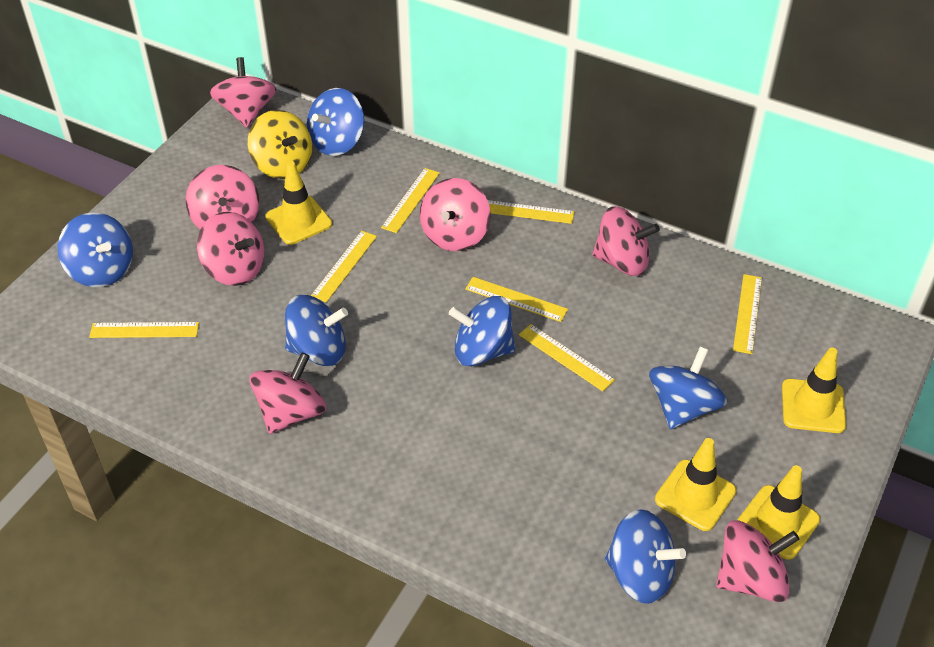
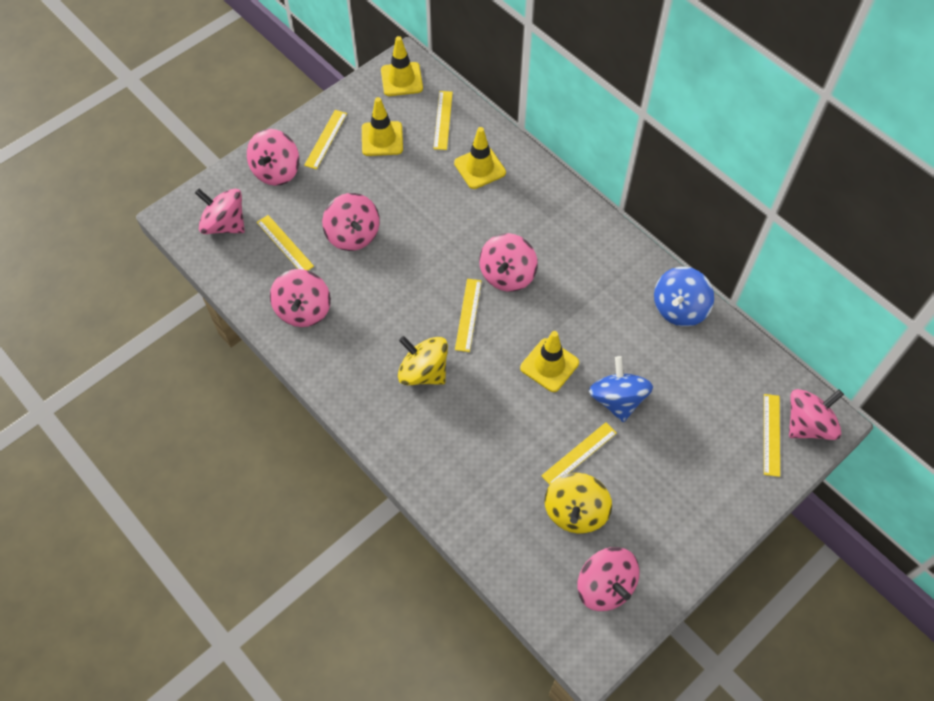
blue spinning top: [58,213,133,287] [285,295,348,366] [307,88,364,156] [449,296,515,366] [605,509,686,604] [649,347,727,429] = 6 -> [589,356,653,423] [654,267,714,327] = 2
yellow ruler: [89,322,199,338] [311,231,377,302] [381,168,440,233] [465,277,568,322] [488,200,574,224] [519,324,615,392] [733,274,762,354] = 7 -> [257,215,314,271] [304,110,347,169] [433,91,453,150] [455,279,482,352] [541,422,617,485] [764,394,780,477] = 6
yellow spinning top: [248,110,312,179] = 1 -> [398,336,448,385] [544,473,612,534] = 2

